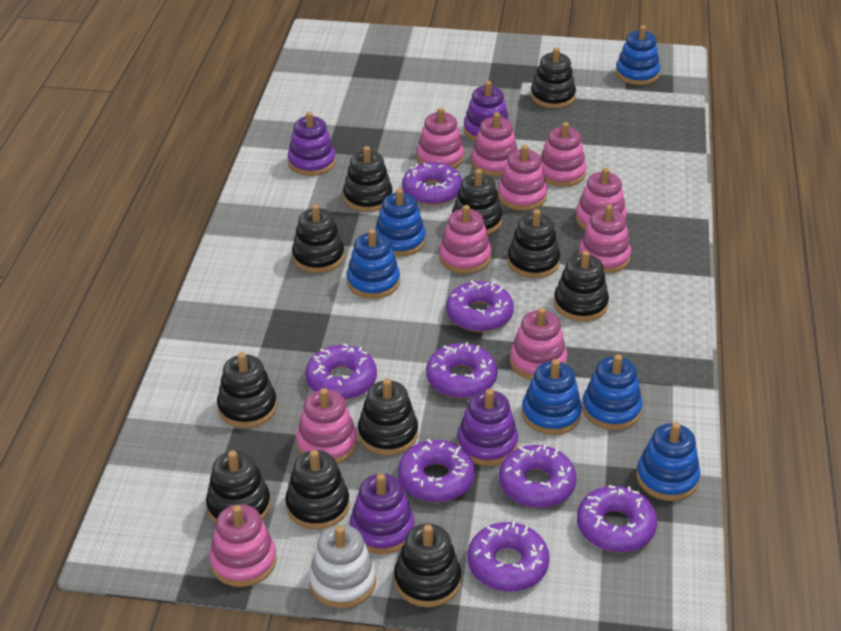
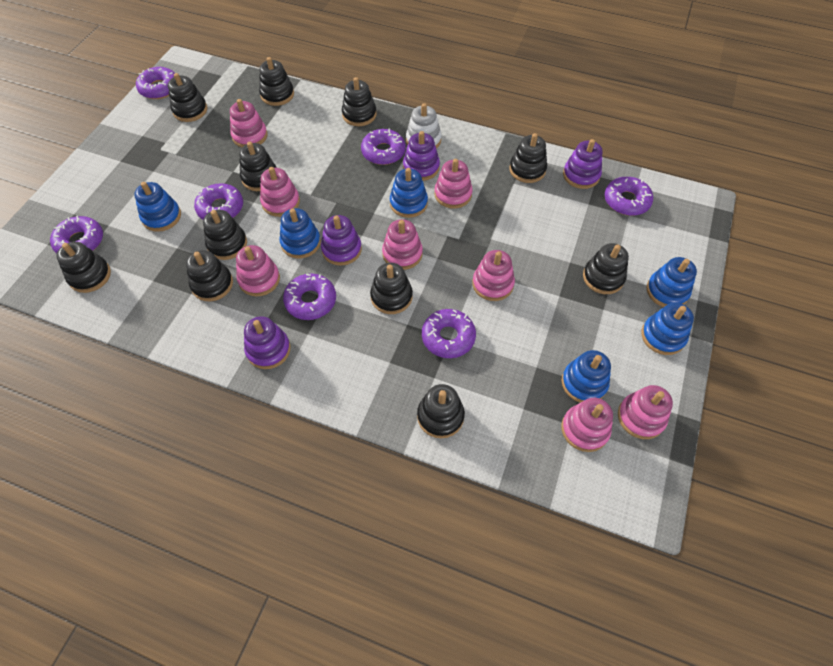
pink stacking toy: [209,504,277,587] [296,388,357,463] [417,107,464,169] [439,205,491,274] [471,112,517,177] [498,145,547,211] [510,307,567,380] [541,122,587,187] [576,168,627,231] [578,205,631,273] = 10 -> [230,99,267,147] [236,245,280,296] [260,167,300,217] [382,219,423,270] [434,159,473,209] [472,250,515,301] [561,398,613,452] [618,385,673,439] = 8
purple donut: [305,344,377,400] [398,439,475,502] [402,162,462,205] [426,342,498,398] [446,280,514,332] [467,522,550,592] [499,445,577,508] [577,485,657,552] = 8 -> [50,215,103,254] [136,67,175,99] [194,183,243,220] [283,274,336,320] [361,129,406,165] [422,309,476,358] [605,177,653,216] = 7

